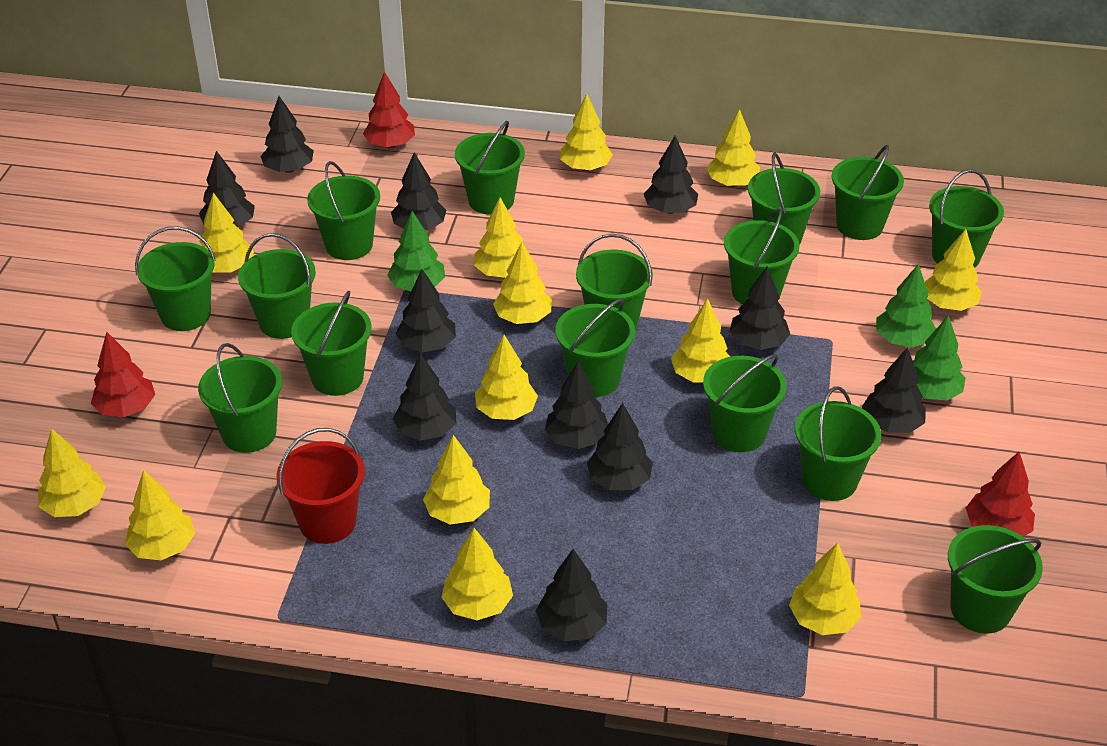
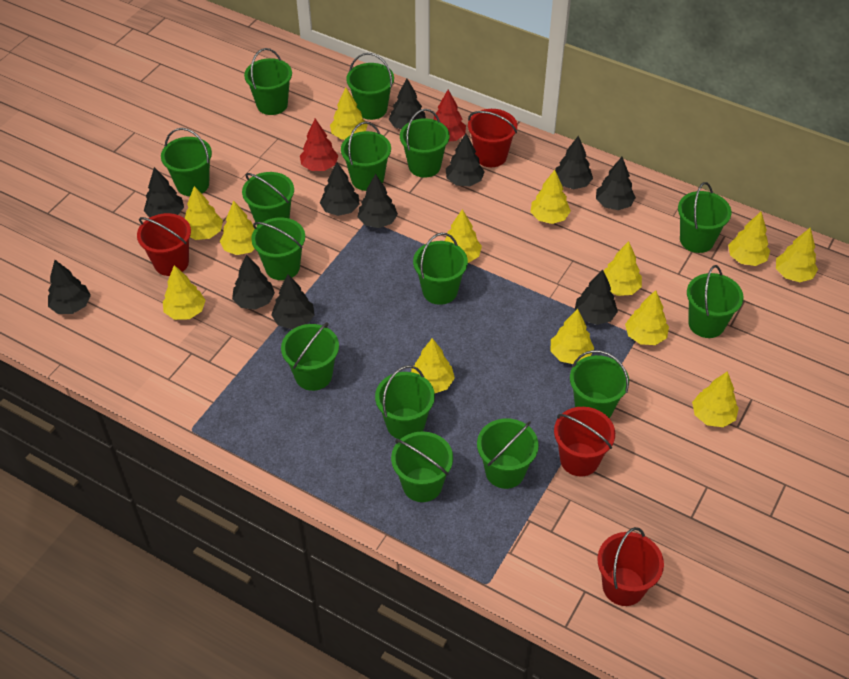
green tree: [387,211,445,291] [876,264,936,348] [913,315,966,400] = 3 -> none = 0
red bucket: [276,428,365,544] = 1 -> [137,213,191,276] [468,109,517,167] [554,407,615,476] [597,527,664,606] = 4
red tree: [91,332,155,417] [363,72,415,148] [966,452,1035,537] = 3 -> [300,119,339,171] [434,90,466,141] = 2

